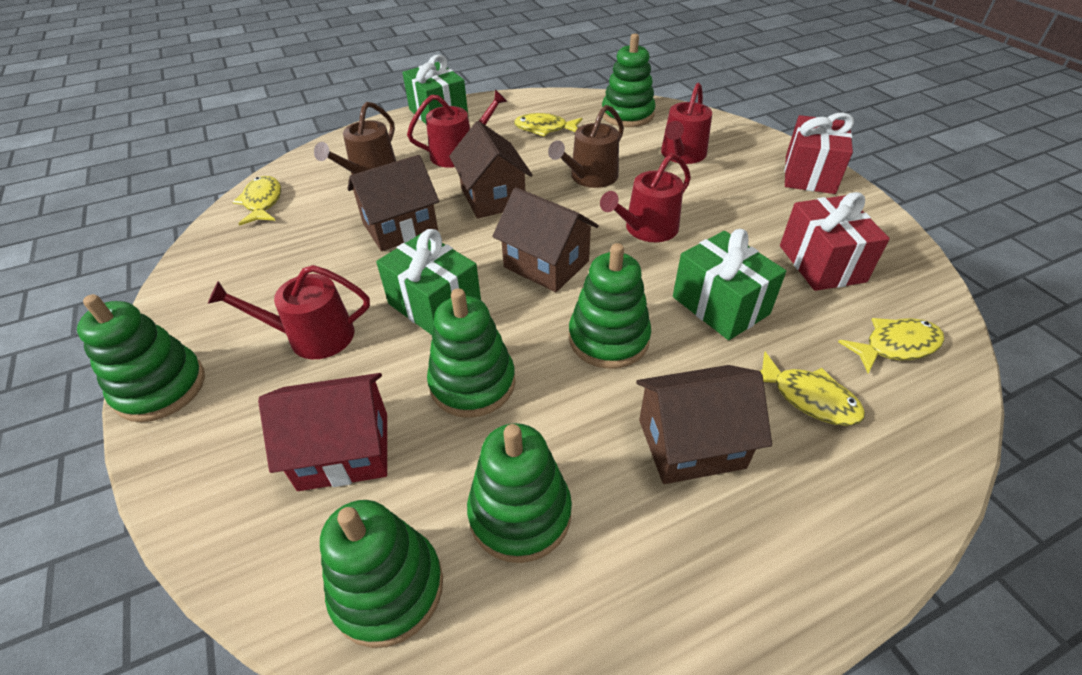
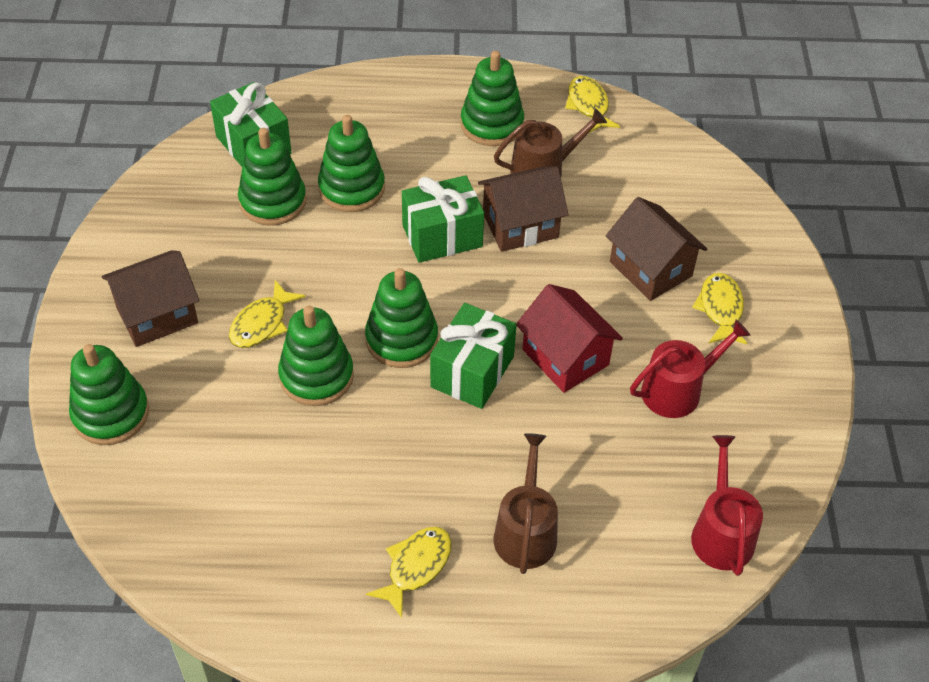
brown house: [347,155,439,251] [449,121,533,219] [492,187,599,292] [636,365,772,484] = 4 -> [102,250,199,347] [478,166,568,252] [606,197,707,301] = 3
red gift: [780,192,890,291] [785,112,854,194] = 2 -> none = 0
red watering can: [208,265,370,359] [407,89,508,168] [600,153,691,242] [661,83,712,164] = 4 -> [630,320,751,418] [691,435,763,576] = 2

